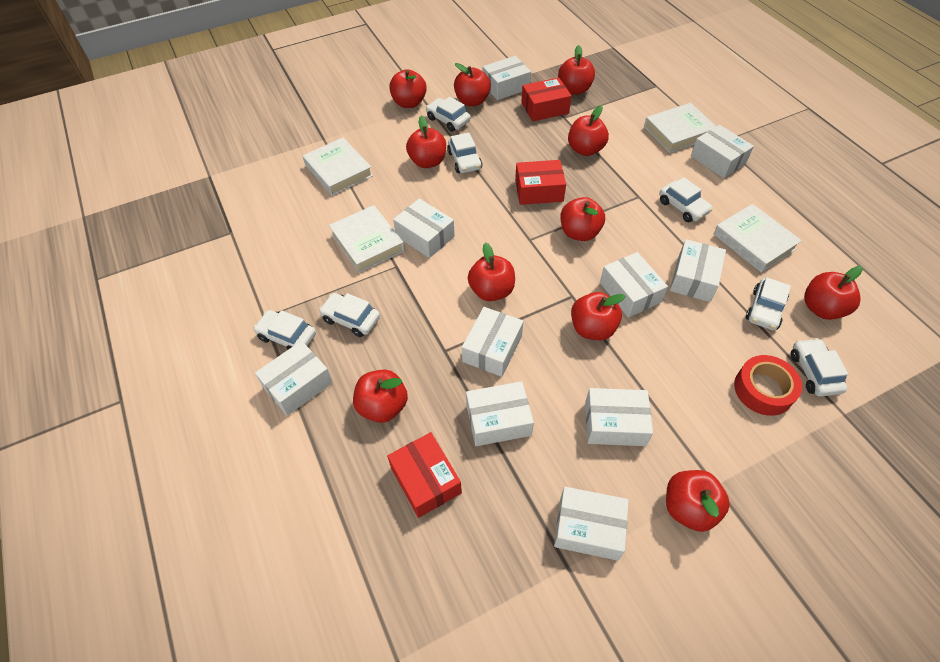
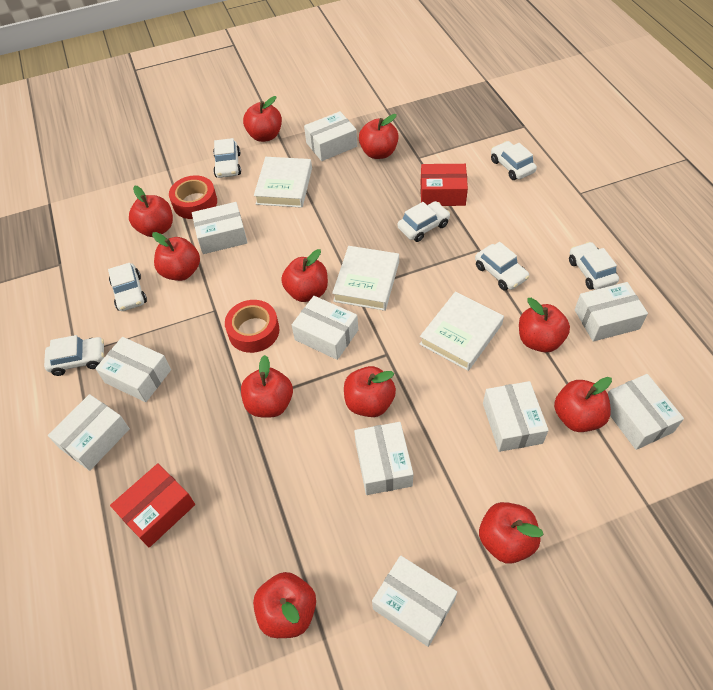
red box: [387,432,462,518] [515,160,566,205] [521,78,572,121] = 3 -> [110,463,195,548] [421,164,468,206] = 2
red tape: [734,355,802,416] = 1 -> [169,175,217,219] [225,300,280,353] = 2
white book: [303,138,373,196] [329,205,405,273] [644,103,716,153] [713,204,802,273] = 4 -> [254,157,312,208] [332,246,399,311] [420,291,504,371] = 3

